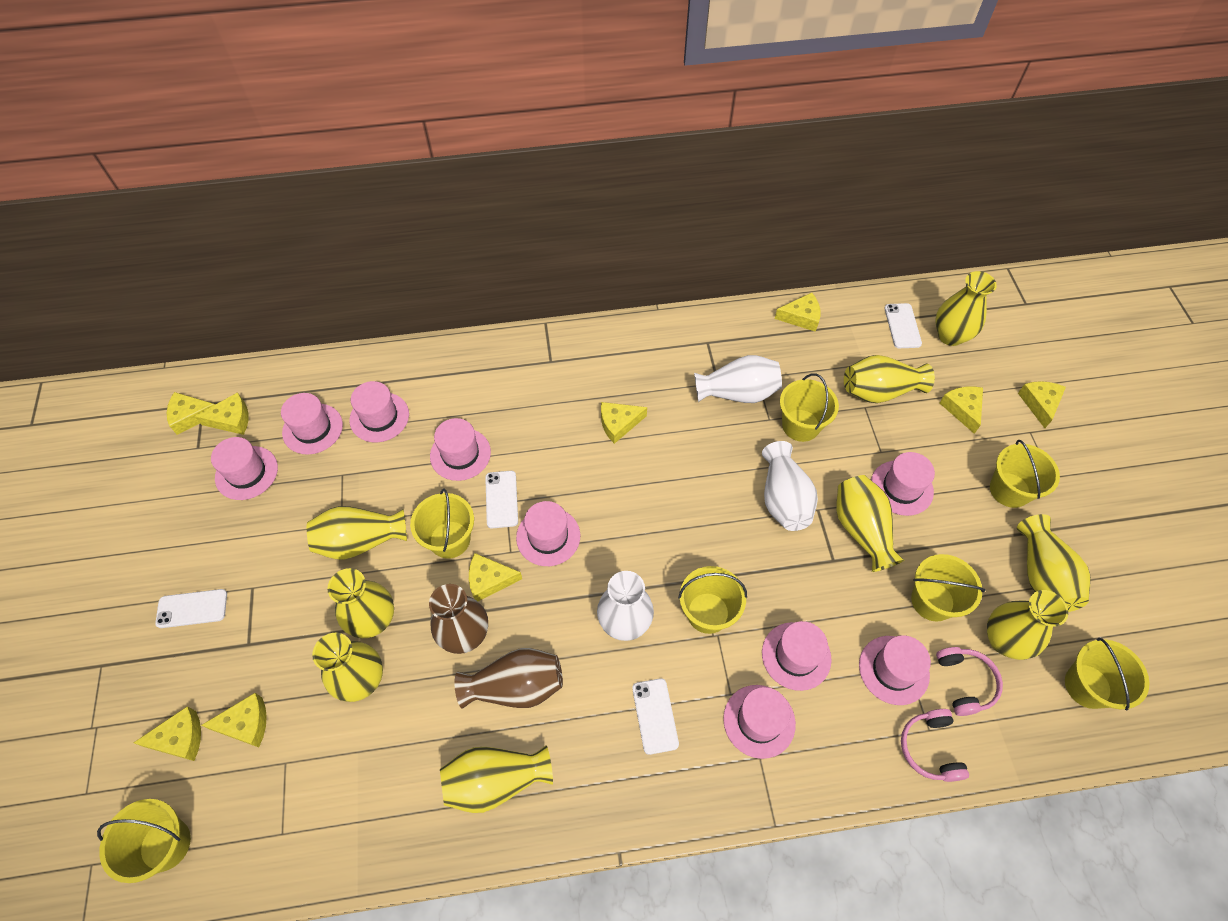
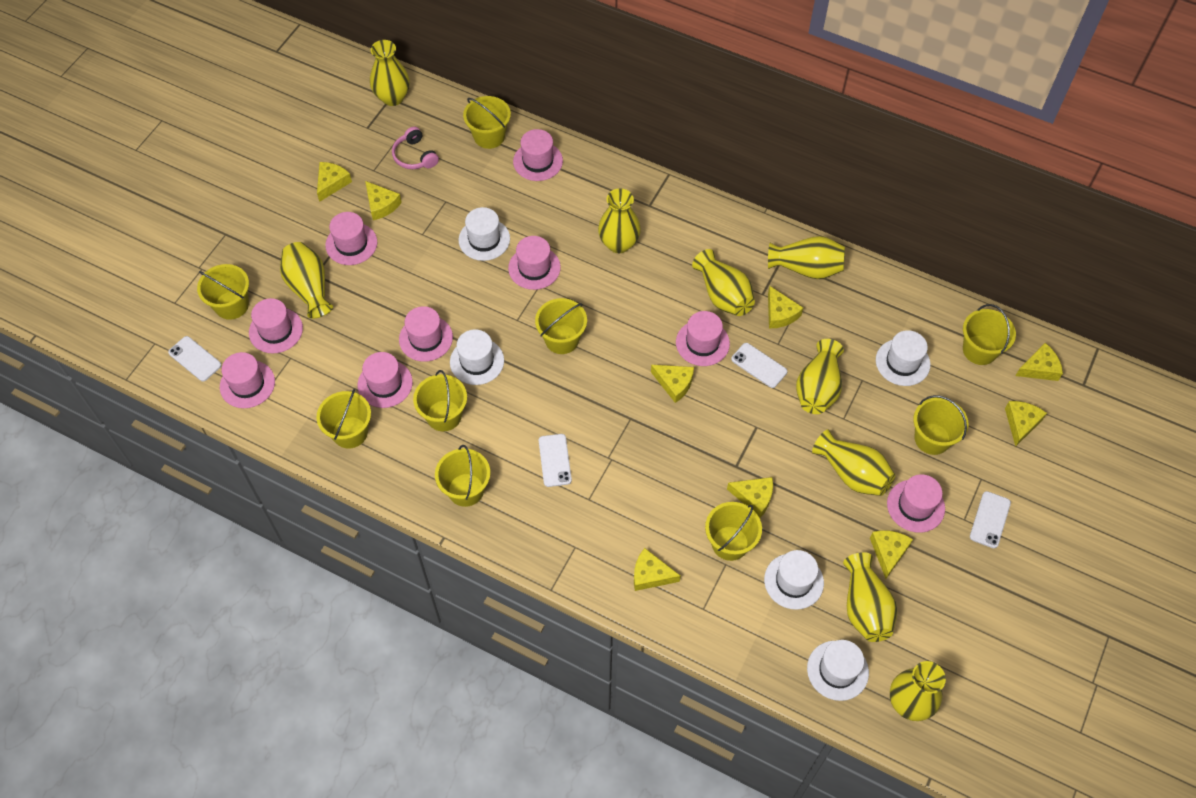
brown vase: [429,584,488,654] [454,648,563,709] = 2 -> none = 0
pink headphones: [901,709,969,782] [936,647,1003,716] = 2 -> [392,127,439,169] = 1
white hat: none = 0 -> [450,329,504,385] [459,207,510,261] [764,550,824,610] [807,640,869,701] [876,330,931,386] = 5
white vase: [597,571,654,641] [694,355,782,403] [762,441,818,531] = 3 -> none = 0
yellow bucket: [97,799,191,883] [410,489,474,559] [678,566,747,634] [780,373,839,442] [911,554,985,621] [990,440,1060,508] [1065,638,1149,711] = 7 -> [197,264,249,320] [316,389,371,449] [413,370,467,431] [435,445,490,507] [463,96,511,149] [535,298,587,354] [705,502,762,561] [913,395,968,455] [963,304,1016,365] = 9

